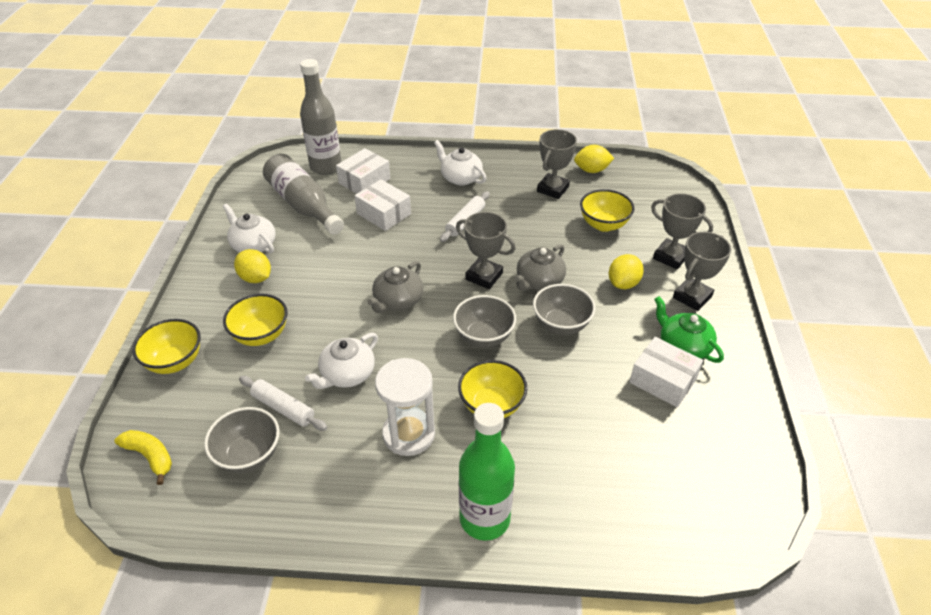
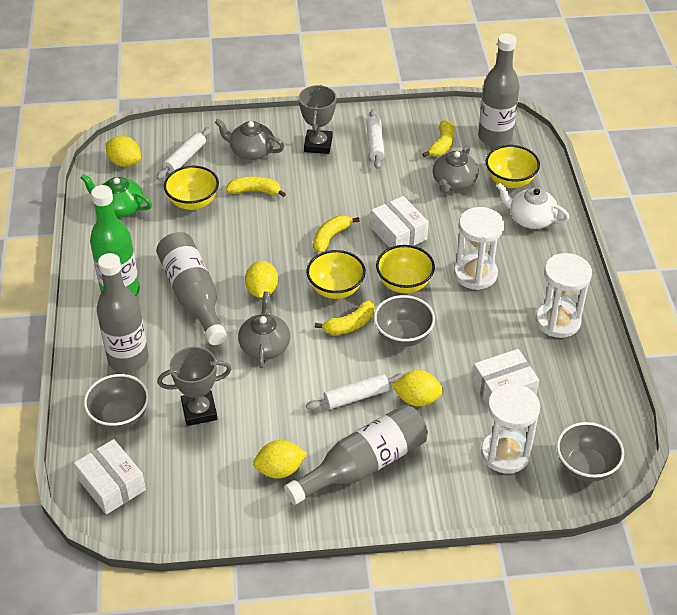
grey bottle: [263,154,344,234] [300,59,342,175] = 2 -> [97,253,148,373] [156,232,227,345] [284,404,428,505] [478,33,520,147] = 4
grey teapot: [367,261,423,313] [514,244,566,291] = 2 -> [215,119,284,160] [238,291,290,368] [433,145,479,193] = 3
grey trophy: [456,212,516,289] [537,129,577,199] [651,193,713,269] [673,232,731,311] = 4 -> [157,347,231,426] [299,85,336,154] = 2
white hourglass: [375,358,435,456] = 1 -> [454,207,504,290] [481,383,540,474] [536,253,592,338] = 3
white rolling pin: [239,376,327,431] [440,191,490,242] = 2 -> [156,127,212,180] [306,373,404,410] [366,109,385,169] = 3
white teapot: [223,203,276,253] [305,333,378,389] [434,140,487,185] = 3 -> [497,183,569,229] = 1
yellow banana: [114,430,172,485] = 1 -> [226,176,286,197] [313,215,359,253] [315,300,375,335] [422,120,455,157] = 4
yellow lemon: [234,249,271,283] [574,145,614,173] [609,254,644,289] = 3 -> [105,136,141,167] [245,261,278,298] [253,440,307,478] [391,370,444,407] = 4

